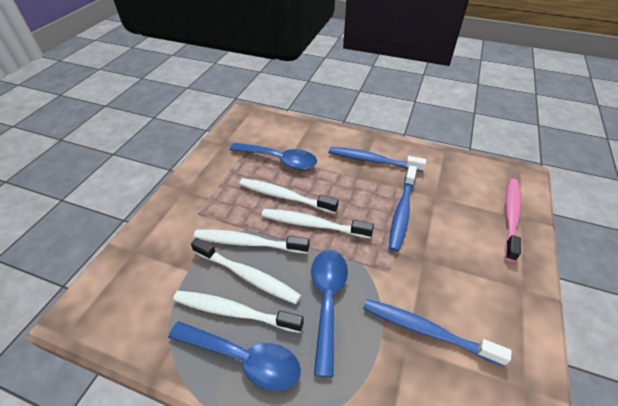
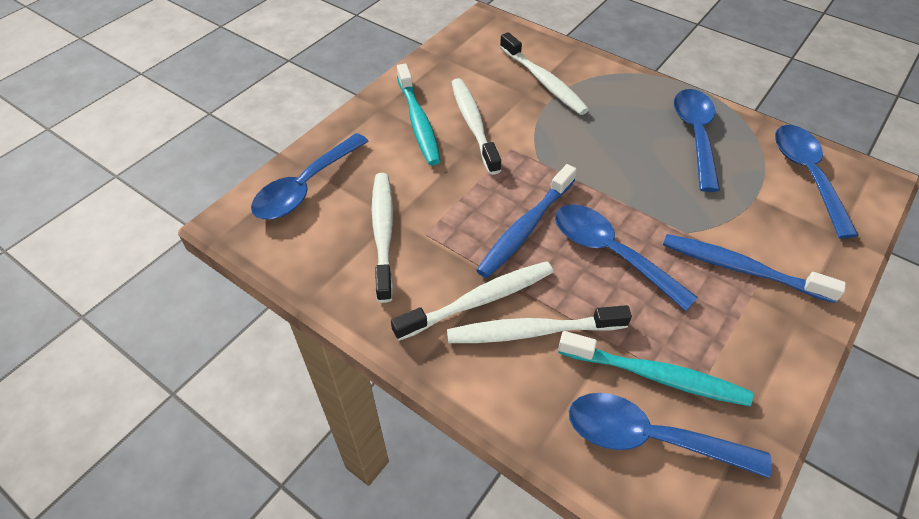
blue spoon: [168,321,301,391] [230,143,317,170] [311,250,348,377] = 3 -> [251,133,369,219] [555,204,698,311] [569,393,772,478] [674,89,720,192] [775,125,859,239] = 5
blue toothbrush: [329,147,426,172] [363,299,512,366] [389,165,417,252] = 3 -> [476,164,577,278] [663,234,846,303] = 2
pink toothbrush: [505,178,521,262] = 1 -> none = 0
turquoise toothbrush: none = 0 -> [397,64,441,166] [558,331,753,406] = 2

